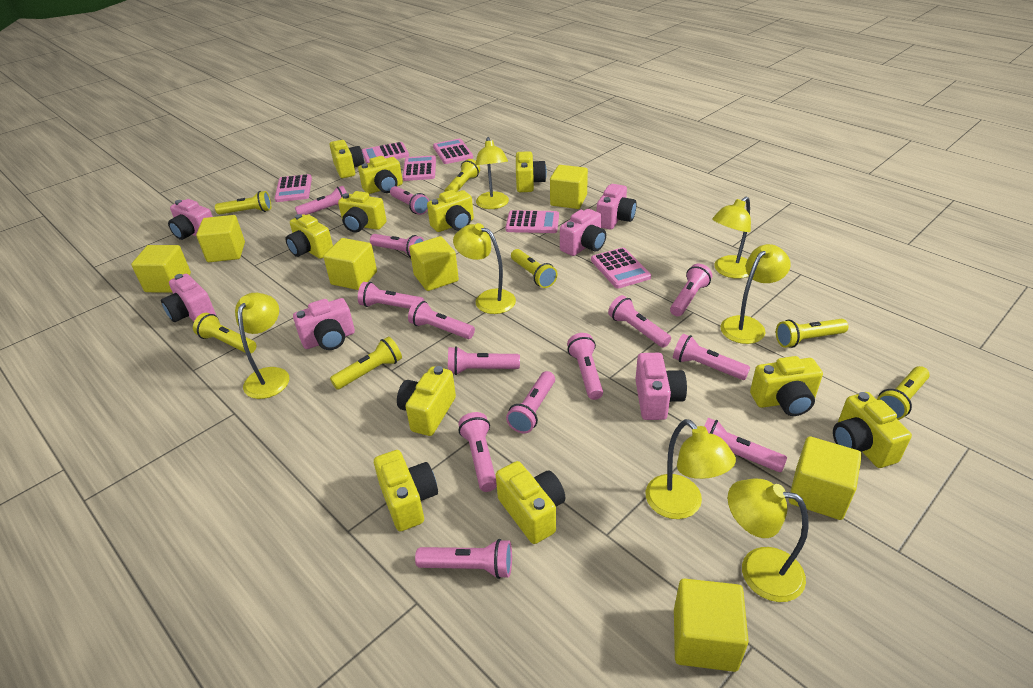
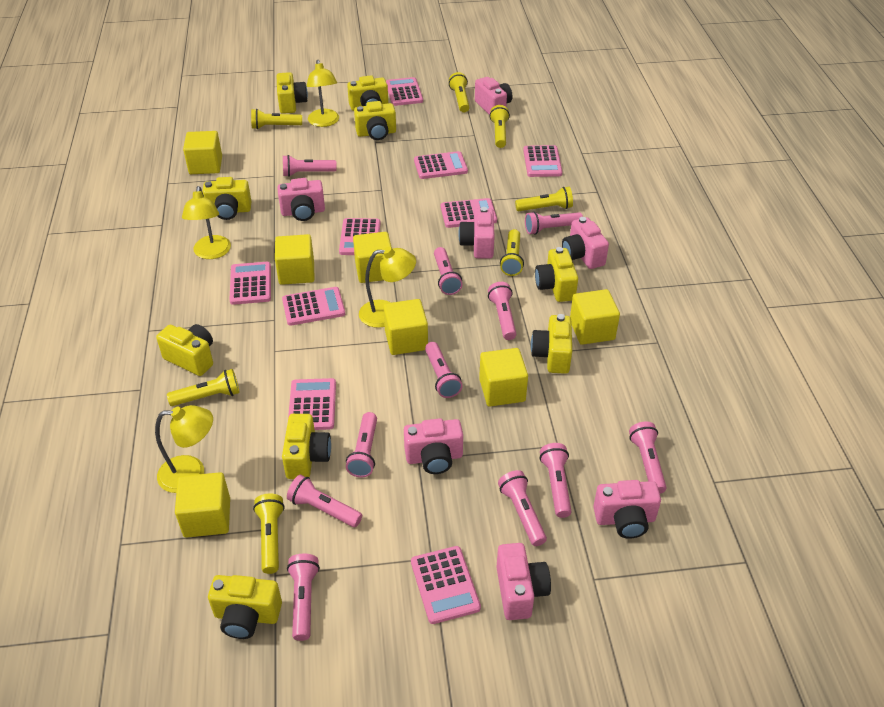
pink calculator: [275,174,312,202] [362,142,409,164] [403,155,436,181] [433,139,473,164] [505,210,559,233] [591,247,651,289] = 6 -> [229,262,271,305] [282,287,345,326] [288,378,336,430] [339,218,381,255] [386,77,423,106] [411,546,481,624] [414,151,468,179] [441,198,497,228] [523,145,562,177] = 9
pink camera: [161,274,216,322] [168,199,213,240] [293,298,355,350] [560,209,606,256] [597,184,637,230] [635,353,687,420] = 6 -> [277,178,325,221] [404,418,463,474] [458,207,495,259] [475,77,513,115] [497,543,551,620] [562,217,609,269] [593,480,661,539] = 7
pink flashlight: [295,186,347,215] [358,282,424,309] [370,234,424,258] [390,186,429,215] [408,300,475,339] [415,539,512,579] [448,346,520,375] [458,412,497,492] [506,371,555,433] [567,333,603,400] [608,295,671,348] [670,264,712,316] [673,334,750,380] [704,418,787,472] = 14 -> [283,155,337,177] [287,475,362,527] [287,554,320,641] [346,412,377,478] [425,342,463,398] [434,247,463,295] [488,282,516,340] [498,470,547,546] [525,211,583,235] [540,443,571,518] [629,422,667,494] = 11
yellow camera: [285,214,333,259] [330,140,364,178] [338,191,387,232] [358,156,403,194] [374,450,438,531] [397,366,456,436] [427,190,474,232] [496,461,565,544] [516,151,547,192] [750,356,823,416] [833,392,912,468] = 11 -> [156,324,213,376] [202,177,252,220] [208,575,282,639] [277,72,308,114] [282,414,331,479] [347,75,388,111] [354,101,396,140] [531,314,572,374] [535,247,578,302] = 9
yellow lamp: [235,293,289,399] [453,223,516,314] [475,137,509,209] [645,419,736,519] [712,196,751,279] [720,244,791,344] [728,478,809,602] = 7 -> [155,405,213,493] [182,186,231,259] [307,60,339,127] [359,247,416,328] = 4

